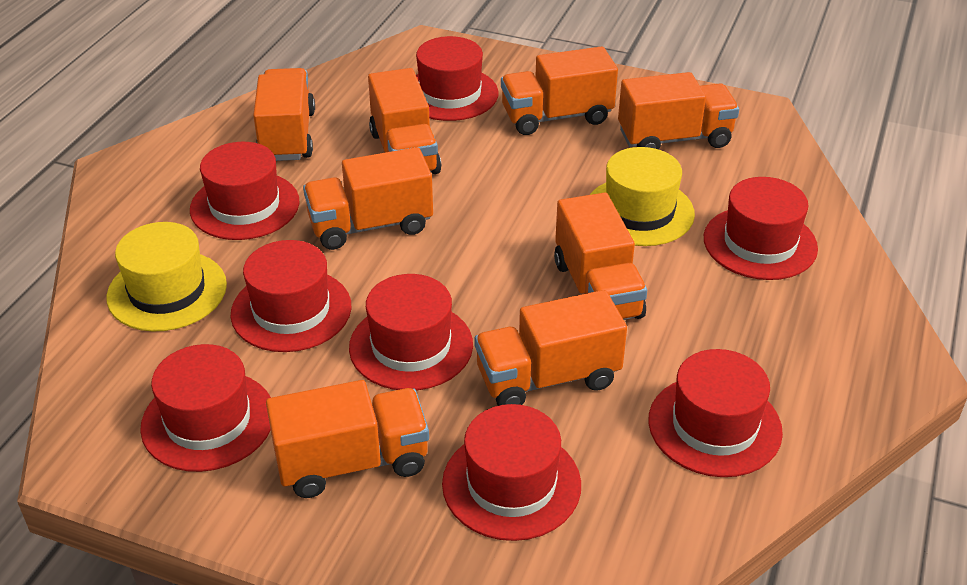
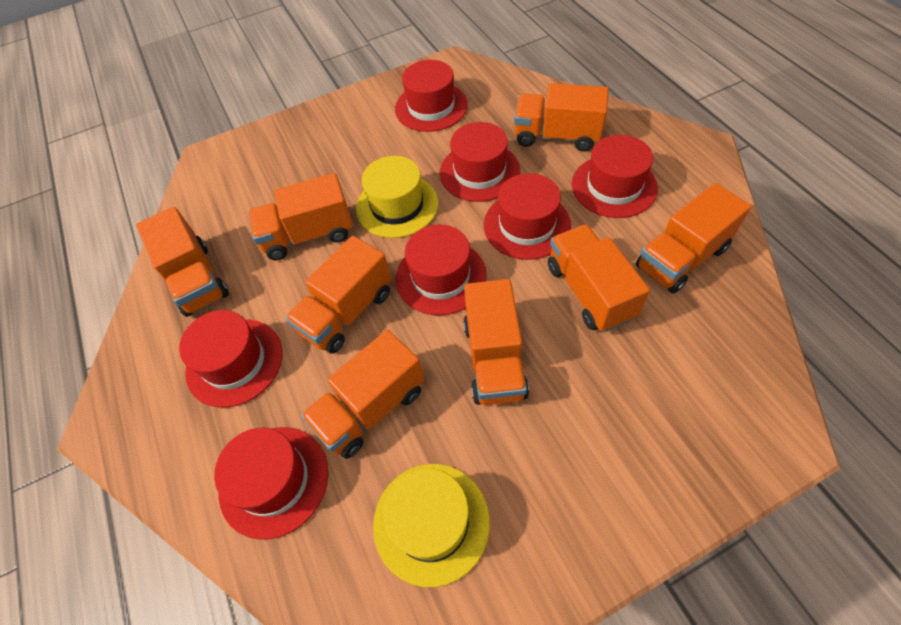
red hat: [140,344,271,472] [190,142,299,240] [231,240,352,352] [349,274,473,390] [416,36,498,121] [442,404,581,541] [648,349,783,477] [704,177,818,280] = 8 -> [179,310,282,408] [214,427,328,540] [395,60,468,132] [396,225,487,315] [440,122,520,202] [484,173,571,260] [572,135,658,218] = 7

